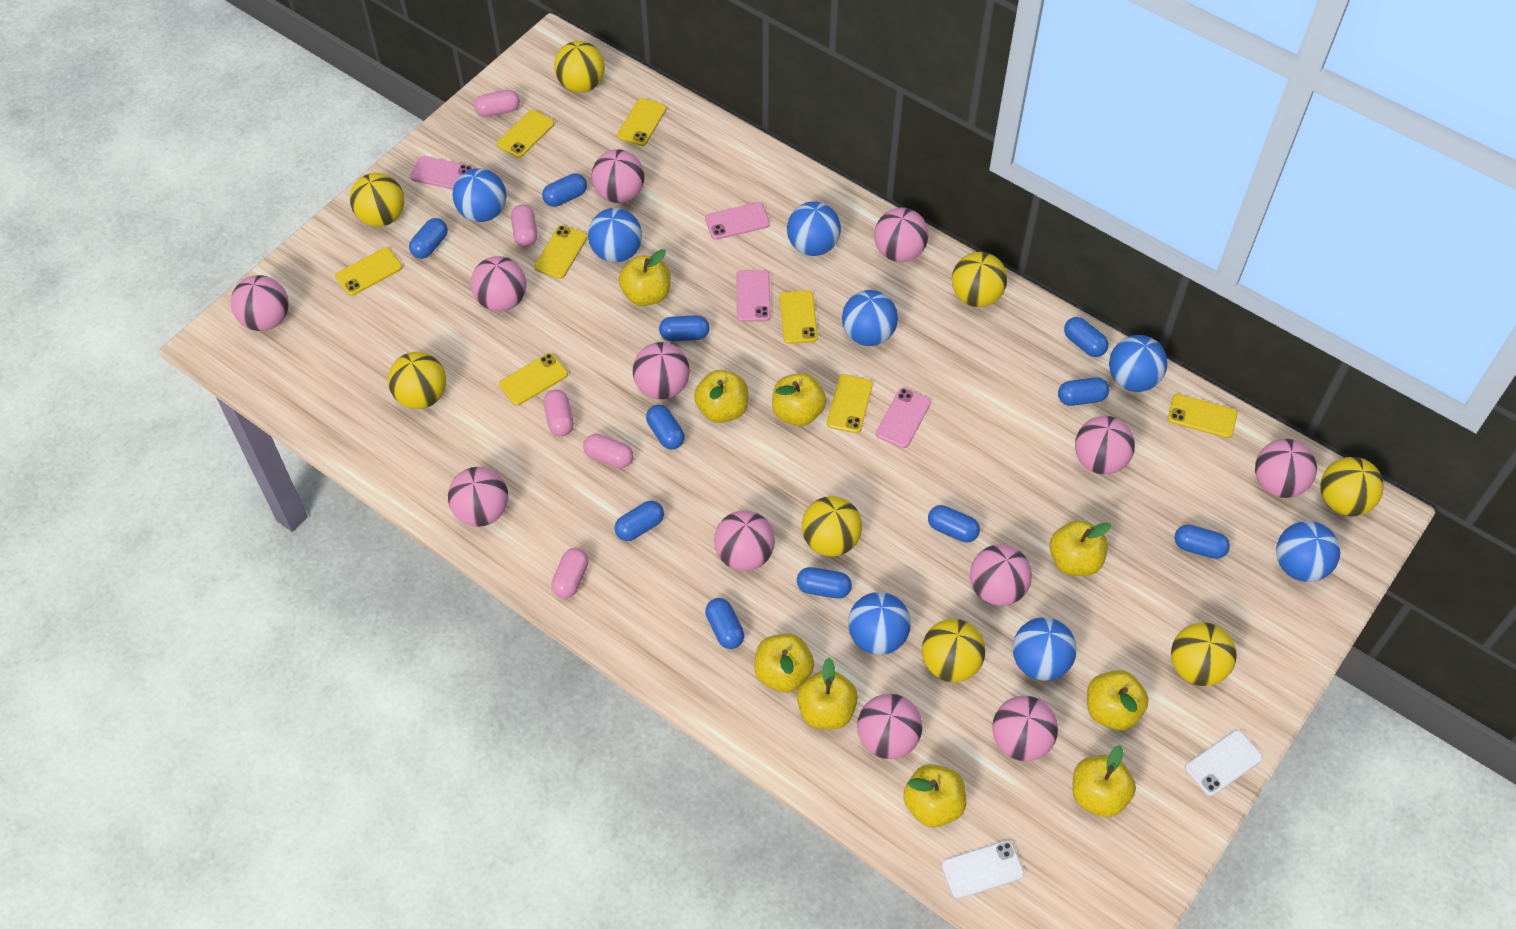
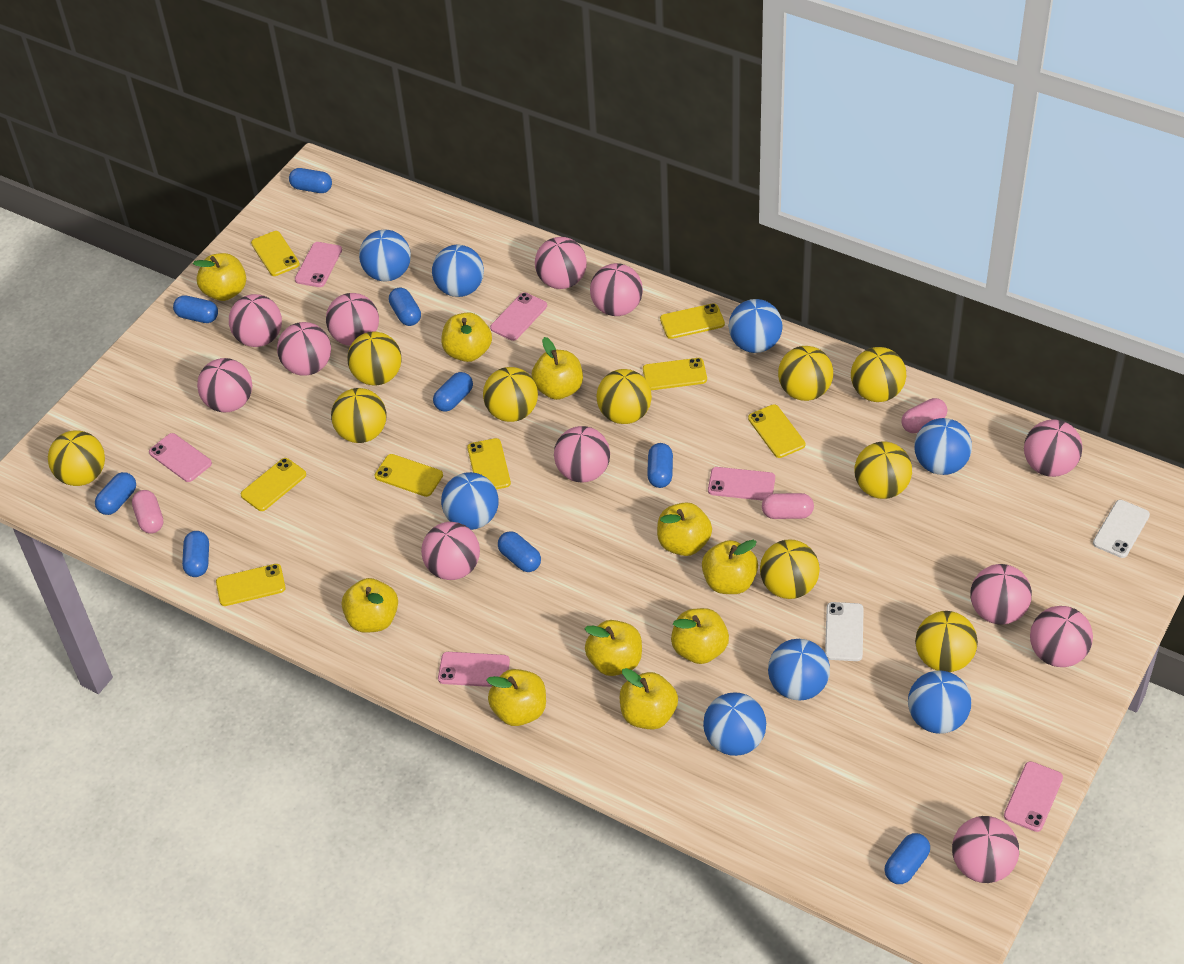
blue capsule: [409,218,448,259] [542,173,587,207] [615,501,664,541] [646,405,685,449] [659,315,710,341] [705,598,744,649] [797,567,852,599] [928,505,980,543] [1058,377,1109,406] [1064,317,1109,357] [1174,524,1230,559] = 11 -> [95,472,136,515] [173,295,218,323] [182,531,209,577] [289,168,332,193] [389,287,421,326] [433,372,473,412] [498,531,541,572] [647,443,673,488] [884,833,930,884] = 9
pink capsule: [474,90,520,117] [511,204,537,247] [544,389,574,437] [551,548,589,599] [583,434,633,468] = 5 -> [132,490,164,533] [762,493,814,519] [901,398,947,433] = 3
pink phone: [410,156,474,189] [705,202,770,240] [736,270,771,322] [876,388,931,448] = 4 -> [149,433,212,482] [295,242,342,287] [438,652,510,687] [490,292,547,341] [708,467,775,501] [1004,761,1063,832] = 6
yellow apple: [619,249,671,306] [694,370,748,423] [754,633,814,693] [772,373,826,426] [797,658,858,729] [903,764,966,827] [1050,520,1111,576] [1072,745,1136,817] [1087,670,1149,730] = 9 -> [193,253,246,301] [342,578,398,633] [441,312,492,362] [486,669,546,726] [531,337,583,400] [584,620,642,676] [620,668,678,730] [657,502,712,556] [671,608,729,664] [702,540,758,594] = 10
yellow ball: [350,173,404,227] [388,352,446,409] [554,41,605,93] [802,496,862,557] [922,619,986,682] [952,252,1007,307] [1171,622,1237,686] [1320,457,1384,516] = 8 -> [48,430,105,486] [331,388,386,443] [347,332,401,385] [483,367,538,422] [596,369,652,424] [760,539,820,599] [778,346,833,401] [851,347,906,402] [854,442,912,499] [915,611,978,672] = 10

